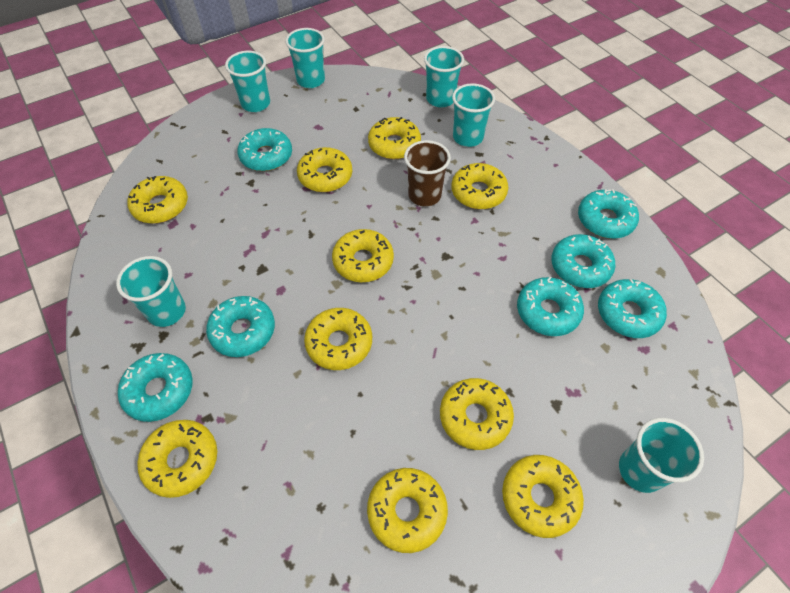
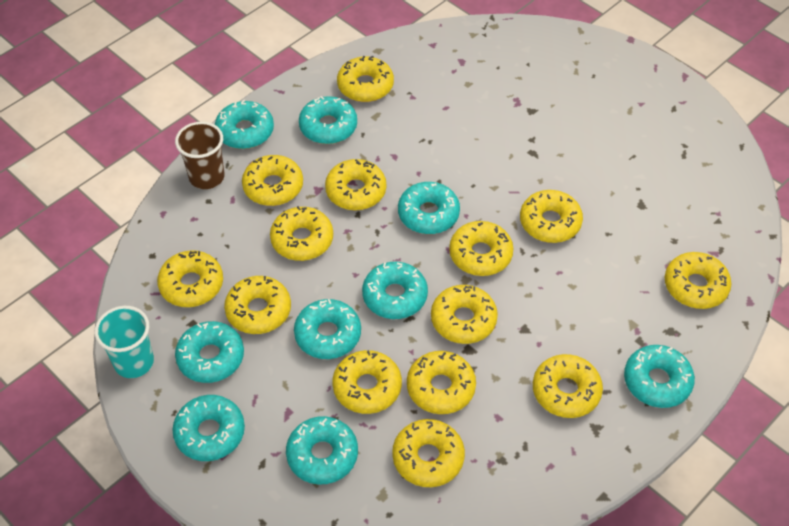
turquoise cup: [116,256,186,327] [225,51,270,112] [285,28,325,88] [424,46,464,108] [452,83,495,147] [619,418,704,493] = 6 -> [94,306,154,378] = 1
turquoise donut: [118,353,193,422] [206,296,275,357] [237,128,292,171] [517,277,584,336] [551,234,615,288] [578,189,639,239] [598,279,667,338] = 7 -> [172,395,245,461] [175,321,244,383] [215,100,274,149] [286,416,358,485] [294,299,361,359] [299,96,357,144] [362,262,428,319] [398,182,460,234] [624,345,695,408] = 9
yellow donut: [127,176,188,224] [137,420,217,498] [297,147,352,192] [304,308,372,370] [332,229,394,282] [367,468,448,553] [368,117,421,159] [440,378,514,450] [451,163,508,209] [502,455,584,538] = 10 -> [157,250,223,307] [224,276,291,334] [242,155,303,206] [270,206,333,261] [325,159,386,210] [332,350,402,414] [337,56,394,102] [392,419,465,487] [407,351,476,414] [431,285,498,344] [449,221,514,276] [520,190,583,243] [533,354,603,418] [665,252,731,309] = 14

